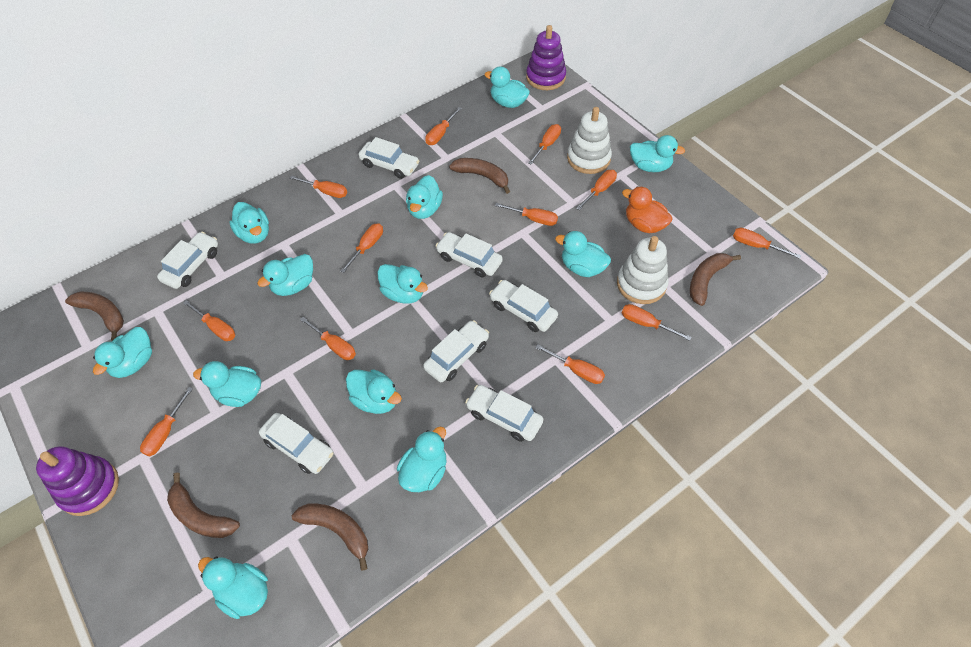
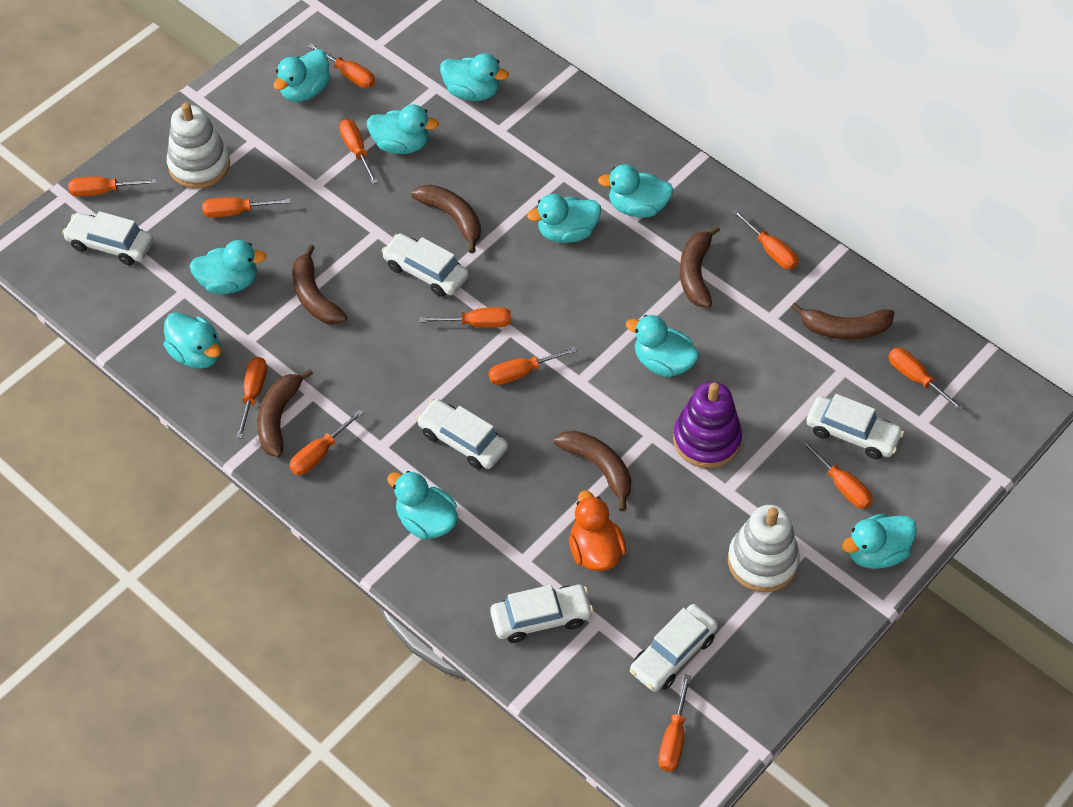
brown banana: [65,291,124,341] [167,473,240,538] [292,504,368,571] [449,158,510,194] [690,253,741,306] = 5 -> [257,369,313,457] [292,244,347,325] [411,184,481,253] [554,430,631,511] [680,225,720,308] [791,303,895,340] = 6
purple stacking toy: [36,446,119,516] [526,25,566,90] = 2 -> [673,382,742,468] = 1
turquoise duck: [93,327,152,378] [193,361,261,407] [198,557,268,619] [229,202,269,244] [257,254,313,296] [346,369,402,414] [377,264,428,304] [397,427,446,492] [406,175,443,219] [485,66,530,108] [555,231,611,277] [630,135,685,172] = 12 -> [164,312,221,369] [190,240,267,294] [273,49,331,102] [367,105,439,154] [387,471,458,540] [440,53,509,101] [527,194,601,243] [598,164,674,218] [626,315,699,377] [842,513,917,569] = 10
white car: [157,232,218,289] [259,413,334,474] [359,137,419,179] [423,320,489,382] [436,232,503,277] [465,385,543,442] [489,280,558,332] = 7 -> [62,211,153,265] [382,233,469,297] [416,399,508,470] [490,585,594,643] [630,604,718,692] [806,394,904,459] = 6

